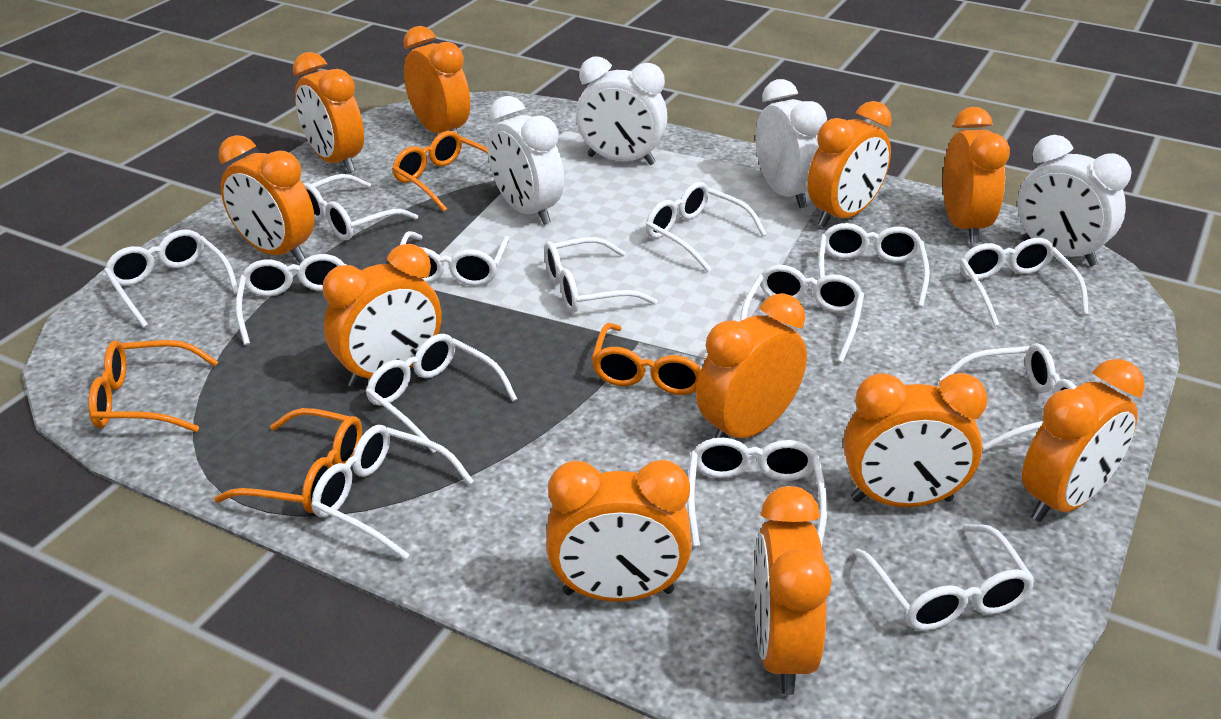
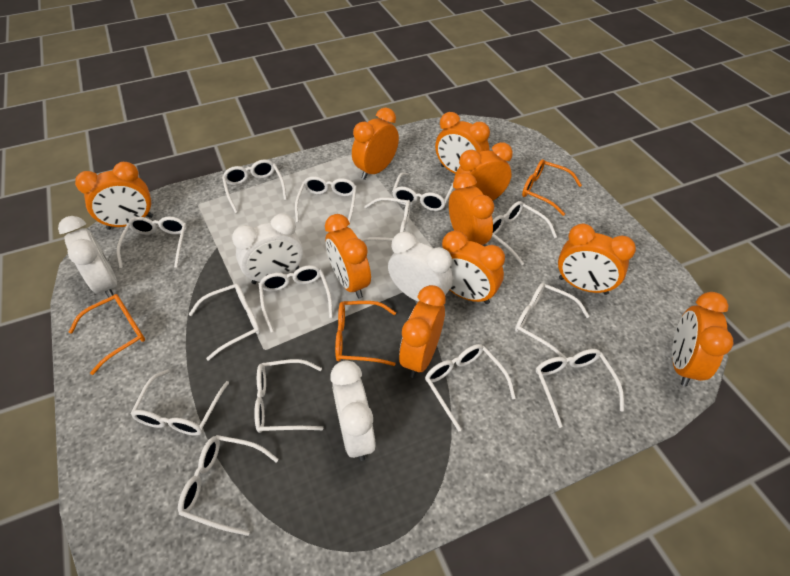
orange clock: [218,135,315,263] [293,52,364,173] [323,244,442,388] [403,26,470,133] [546,460,692,602] [696,293,807,438] [754,486,832,695] [807,101,892,227] [843,373,988,507] [943,107,1010,243] [1022,359,1145,522] = 11 -> [75,162,153,230] [325,214,371,299] [352,108,399,180] [399,285,446,378] [435,112,490,174] [442,231,505,304] [449,173,494,245] [454,142,513,201] [558,224,636,295] [672,292,733,386] = 10
orange glasses: [88,340,218,432] [214,408,362,513] [392,131,488,212] [591,323,708,395] = 4 -> [69,294,145,375] [335,301,396,366] [522,159,582,216] = 3

